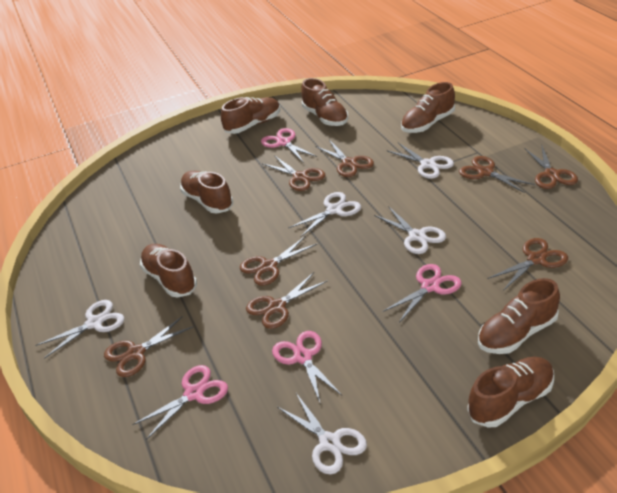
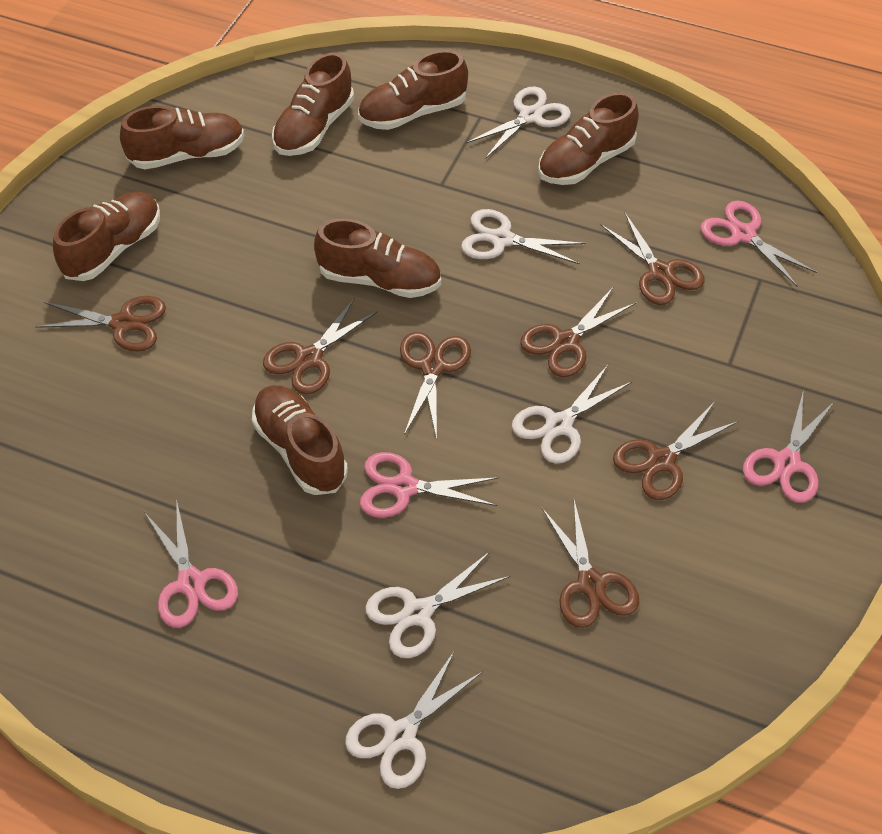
brown scissors: [104,316,193,377] [240,236,318,286] [246,272,328,329] [263,155,325,191] [316,140,374,177] [459,156,535,193] [487,238,568,291] [525,146,578,189] = 8 -> [35,296,166,351] [263,297,378,394] [400,332,471,439] [520,288,636,377] [541,500,639,628] [600,213,704,305] [613,402,739,500] = 7

